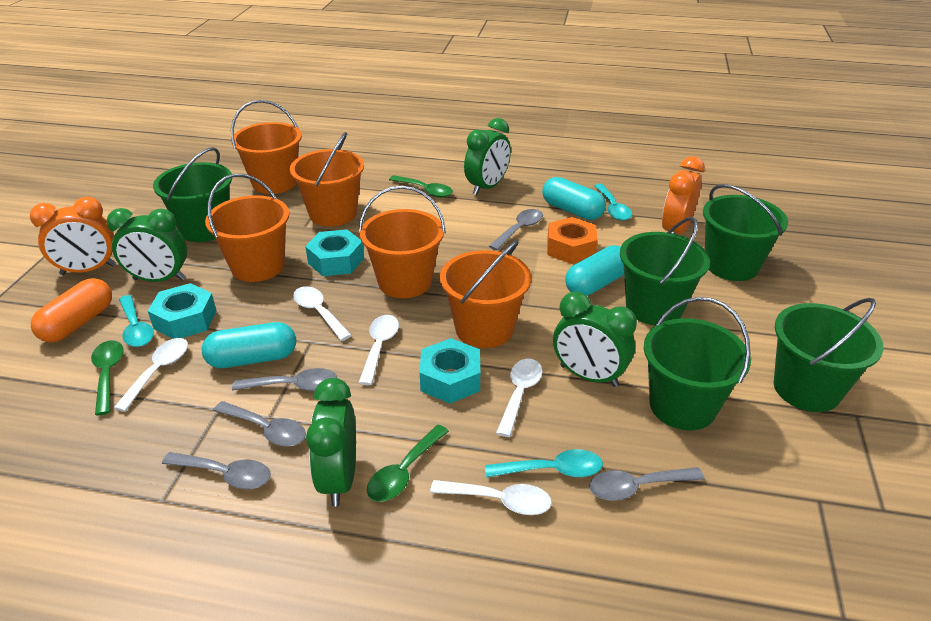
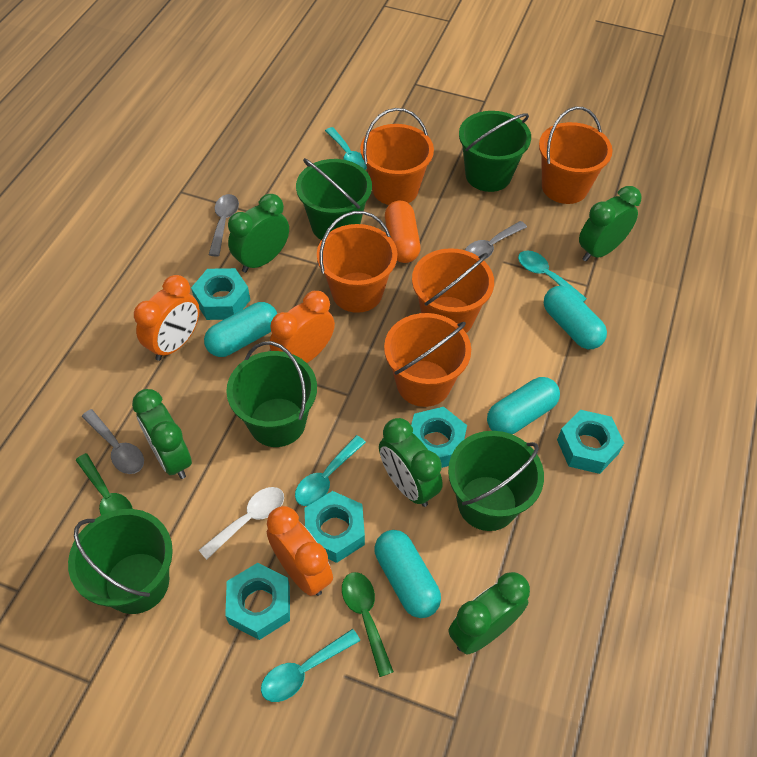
green clock: [107,208,187,282] [306,378,356,506] [464,118,511,195] [553,292,637,387] = 4 -> [132,389,192,479] [228,194,289,273] [379,418,443,507] [448,572,530,655] [579,186,641,261] = 5
green spoon: [91,340,124,415] [367,425,449,502] [389,175,453,198] = 3 -> [75,453,133,515] [342,572,394,677] = 2
grey spoon: [162,452,271,489] [213,401,306,447] [232,368,337,391] [489,209,543,250] [589,467,705,501] = 5 -> [82,409,144,474] [209,194,239,257] [465,221,527,260] = 3
orange clock: [30,197,116,275] [662,156,705,234] = 2 -> [134,275,199,361] [267,506,333,596] [270,291,335,363] = 3
orange nut: [547,217,598,264] = 1 -> none = 0
turquoise capsule: [202,322,296,368] [542,177,606,220] [565,245,624,296] = 3 -> [204,302,277,357] [374,530,441,618] [487,377,560,434] [544,286,607,349] = 4
turquoise nut: [148,283,216,339] [305,229,364,276] [420,338,480,404] = 3 -> [191,268,250,320] [225,563,290,640] [304,491,365,563] [411,407,467,468] [557,410,624,474] = 5
turquoise spoon: [119,295,154,347] [485,449,603,478] [594,184,632,221] = 3 -> [261,629,360,702] [295,435,366,506] [325,127,367,170] [518,251,587,302] = 4
white spoon: [114,338,188,412] [293,286,352,341] [359,315,399,385] [430,480,552,515] [496,359,543,437] = 5 -> [199,487,284,560] = 1

